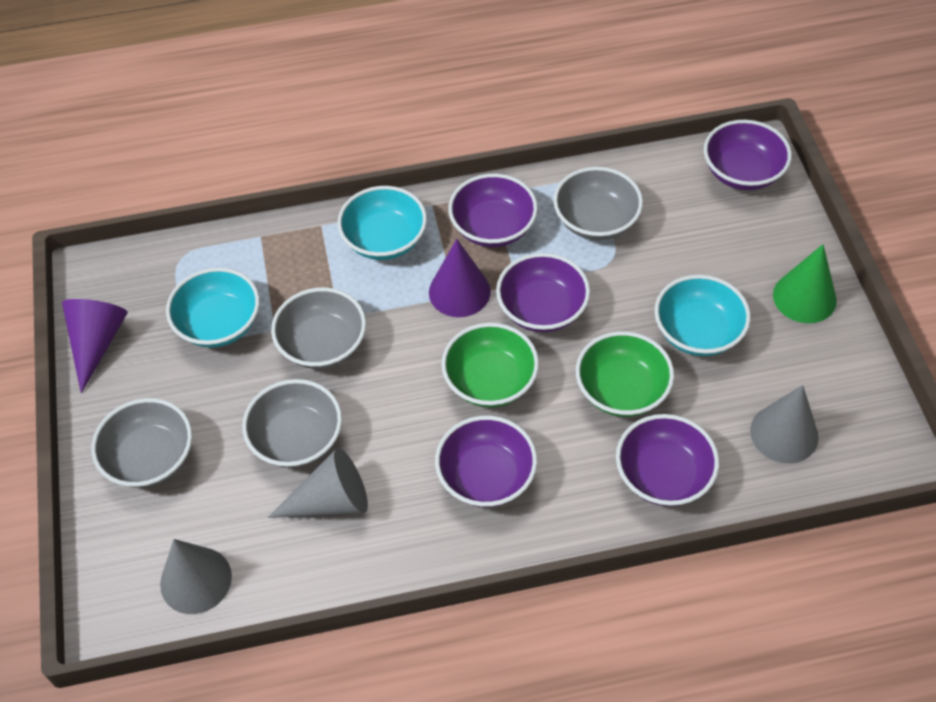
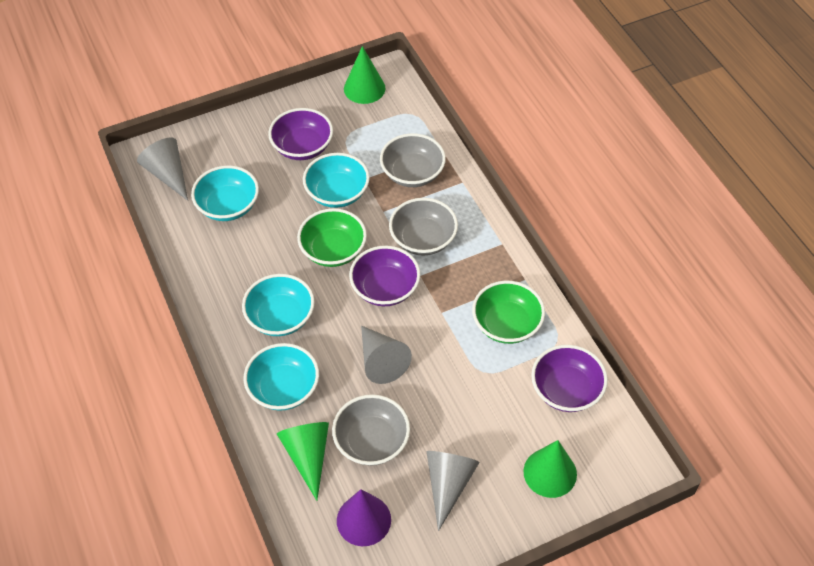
green cone: [773,244,837,323] = 1 -> [277,422,329,501] [344,46,385,104] [524,440,577,498] = 3
grey bowl: [91,398,192,488] [242,379,342,468] [271,287,366,369] [553,167,643,240] = 4 -> [332,394,410,466] [380,133,446,187] [389,198,458,255] = 3
purple bowl: [435,415,537,507] [448,173,538,247] [496,253,590,332] [616,414,719,506] [704,120,792,190] = 5 -> [268,108,333,160] [349,246,420,306] [531,345,608,412] = 3
purple cone: [62,299,128,393] [429,239,491,317] = 2 -> [337,489,391,546] = 1
turquoise bowl: [166,268,260,347] [337,186,427,260] [654,275,751,356] = 3 -> [191,166,259,221] [242,274,315,336] [244,343,319,411] [303,153,370,208] = 4

